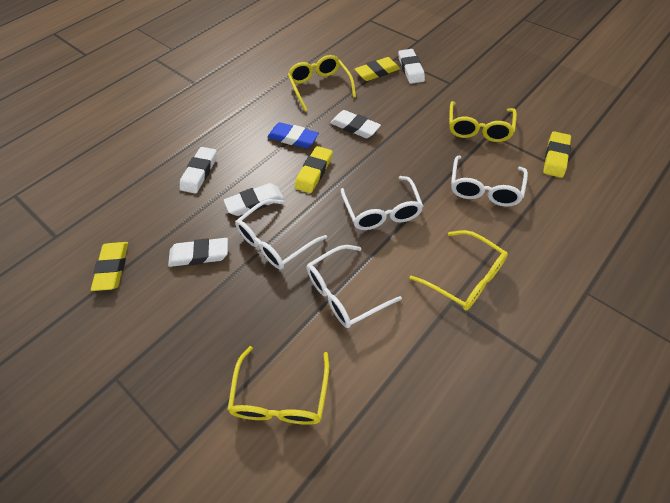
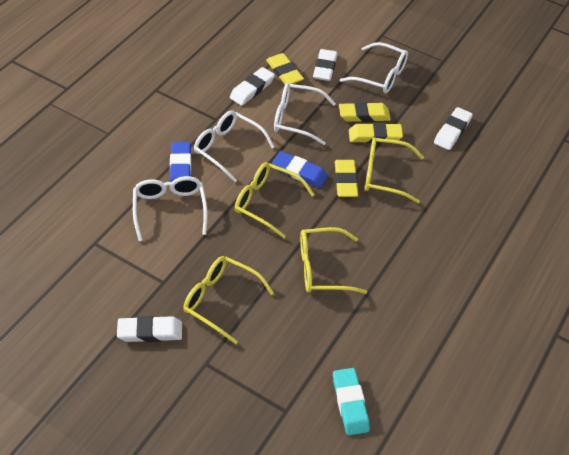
blue eraser: [267,122,319,148] = 1 -> [170,142,191,182] [272,151,328,188] = 2
turquoise eraser: none = 0 -> [333,368,370,435] = 1
white eraser: [168,238,228,267] [180,147,217,194] [224,183,284,216] [330,110,381,138] [398,49,425,84] = 5 -> [117,316,182,342] [230,67,275,106] [313,49,338,81] [434,107,473,150] = 4

